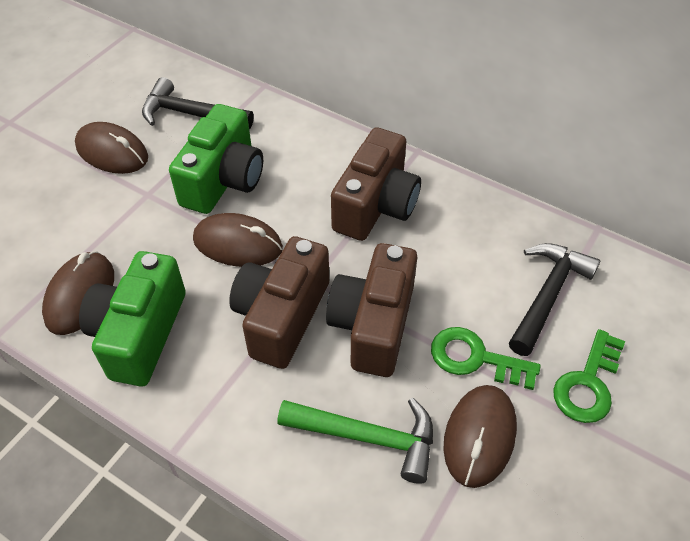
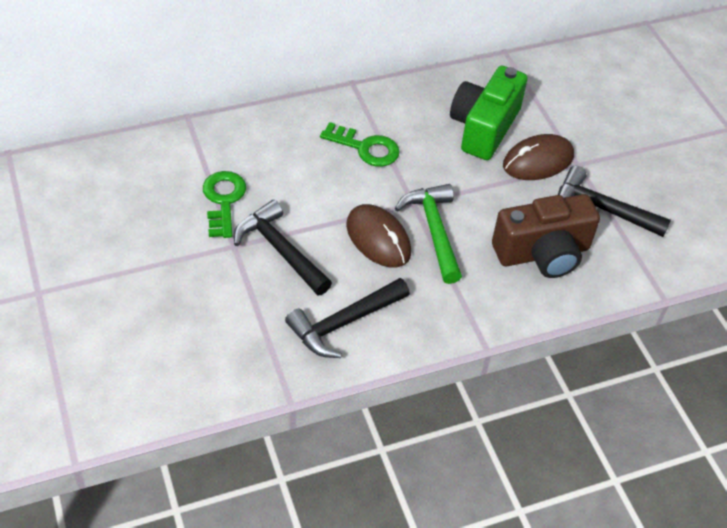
black hammer: [142,77,254,129] [509,243,601,356] = 2 -> [234,200,332,295] [285,278,410,358] [558,166,671,237] = 3
brown camera: [229,236,329,369] [326,243,417,377] [331,127,421,241] = 3 -> [492,194,600,278] = 1
brown mouse: [42,251,114,335] [75,122,148,174] [193,213,283,267] [444,385,517,488] = 4 -> [346,204,411,267] [503,134,574,180] = 2
green camera: [79,251,186,387] [169,104,263,214] = 2 -> [450,66,528,160] = 1

